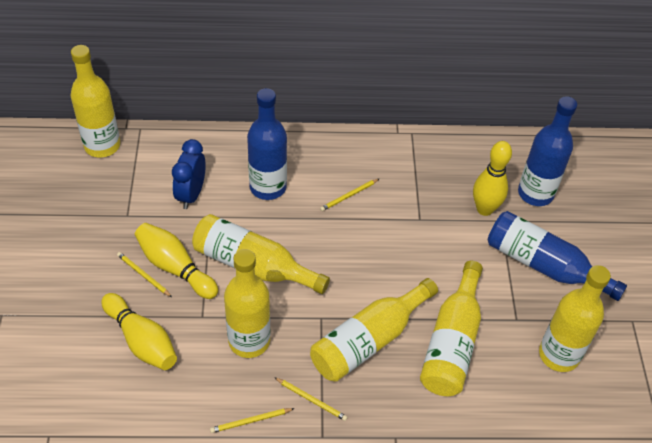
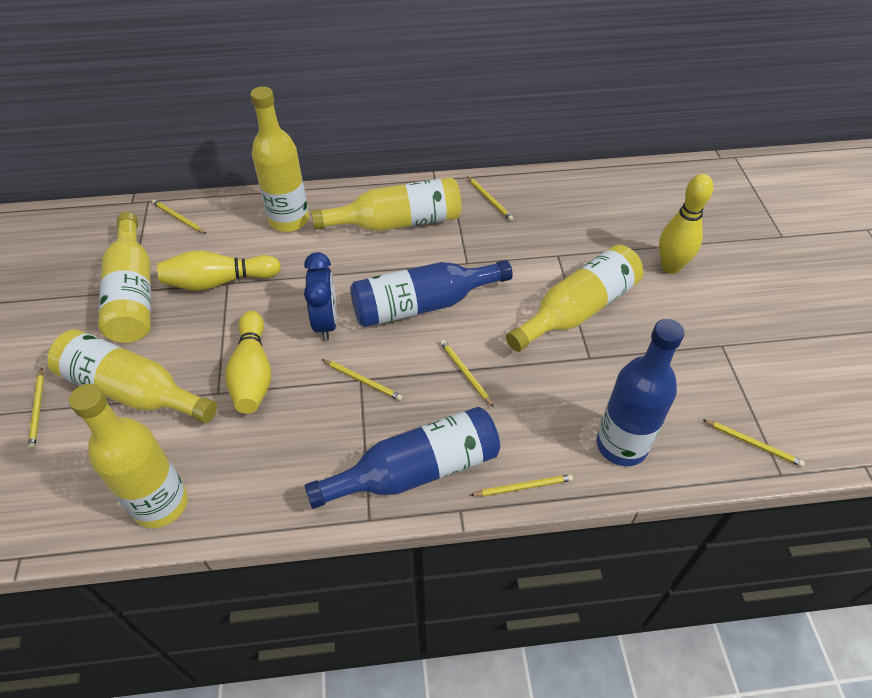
yellow pencil: [117,252,172,297] [210,408,295,433] [274,377,348,421] [320,179,379,211] = 4 -> [28,368,44,450] [152,200,206,234] [322,359,402,401] [440,340,494,407] [467,176,513,221] [470,474,573,497] [702,419,805,467] = 7

